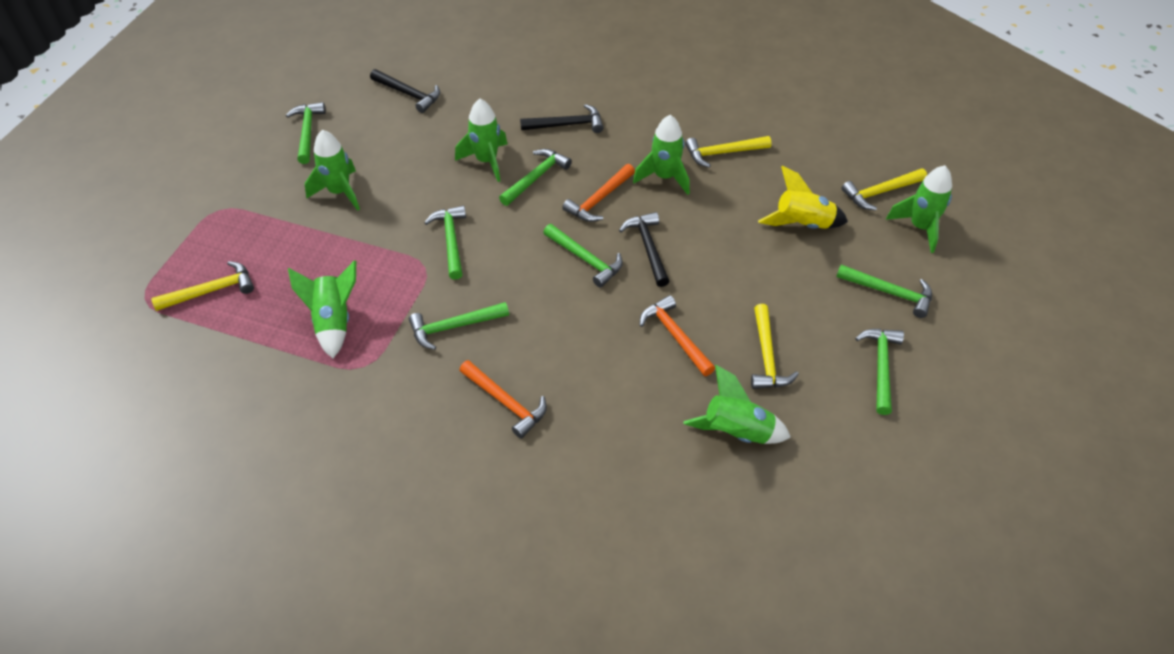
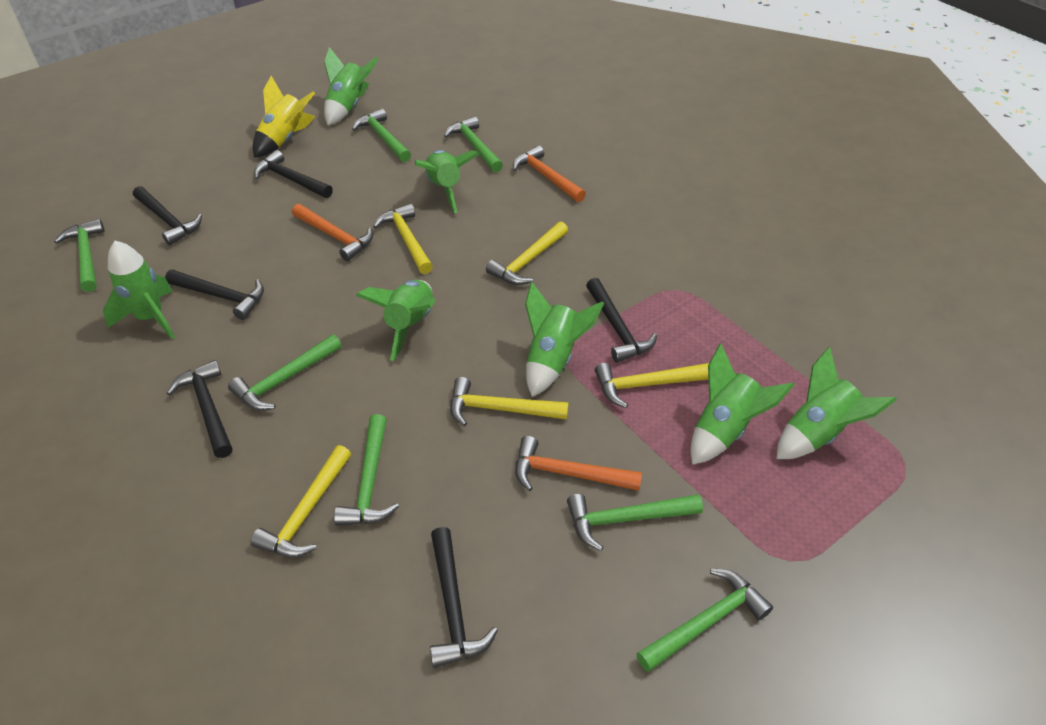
black hammer: [370,69,440,113] [520,104,604,133] [619,212,670,287] = 3 -> [133,186,202,245] [165,270,264,320] [167,360,232,458] [254,150,333,198] [430,527,498,668] [586,278,657,363] = 6
green rocket: [288,260,356,359] [305,130,360,211] [455,99,507,182] [633,115,690,195] [684,365,791,444] [886,165,952,253] = 6 -> [103,241,175,339] [324,47,379,125] [356,280,436,361] [415,150,479,213] [525,282,604,397] [690,344,794,465] [777,347,897,459] = 7
yellow hammer: [151,261,254,311] [685,136,772,168] [751,304,799,389] [841,168,927,210] = 4 -> [251,445,351,557] [373,204,433,274] [450,377,569,426] [486,222,568,285] [595,363,709,408] = 5

